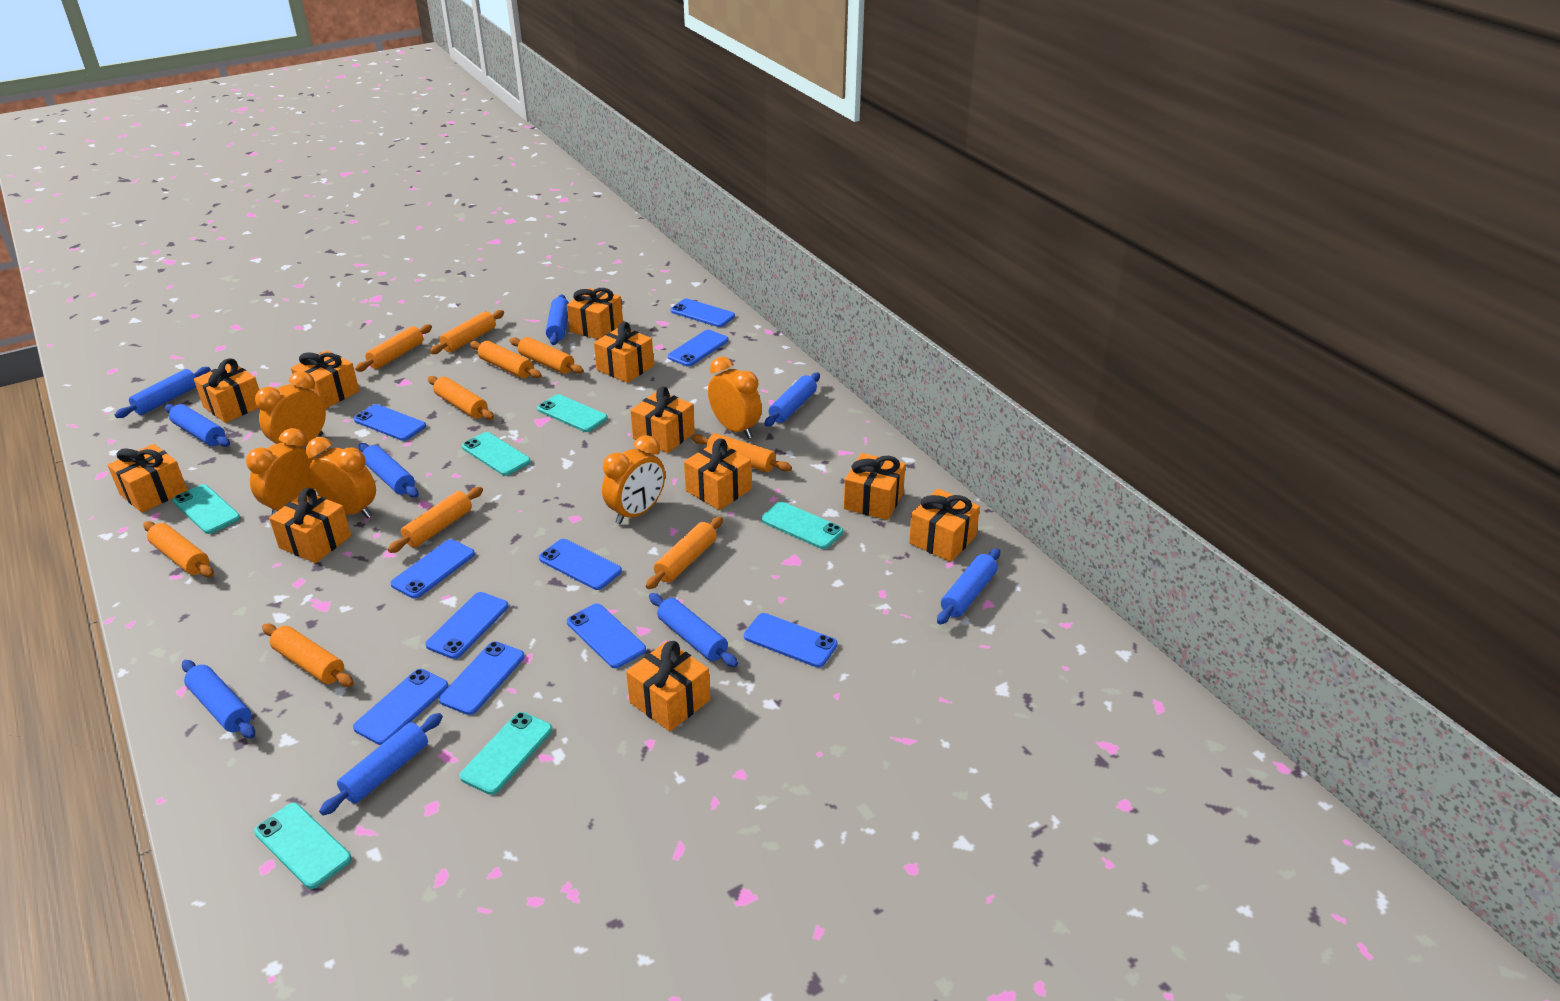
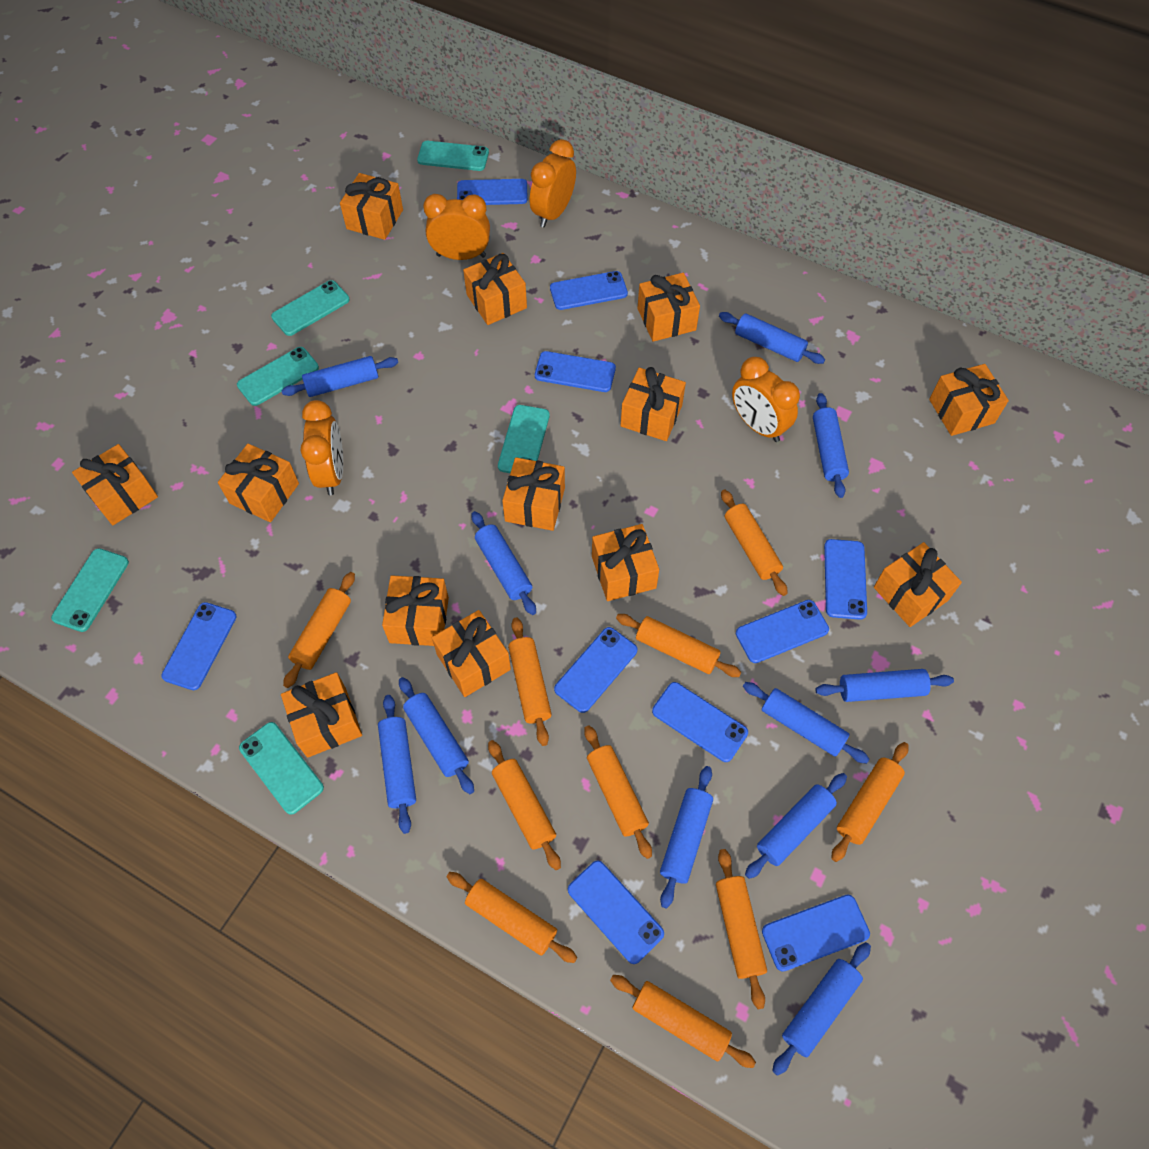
blue rolling pin: [115,367,211,418] [165,404,230,447] [182,660,255,738] [319,713,443,815] [359,443,419,498] [546,294,569,345] [649,593,738,667] [764,373,820,427] [937,548,1000,625] = 9 -> [281,356,398,397] [378,695,416,834] [399,677,474,794] [472,511,536,615] [660,766,713,909] [719,312,825,364] [743,682,869,764] [745,773,847,879] [772,942,871,1076] [813,393,849,498] [815,669,954,702] = 11
orange clock: [246,428,316,516] [255,371,326,447] [306,437,376,519] [602,435,665,524] [708,357,762,439] = 5 -> [301,400,343,495] [423,194,490,260] [530,139,576,228] [732,357,800,442] = 4
orange gift: [107,444,187,513] [194,358,259,423] [269,488,351,563] [291,350,359,409] [567,288,623,339] [594,322,654,383] [626,641,710,731] [630,386,695,453] [684,439,751,510] [844,453,906,520] [909,489,980,562] = 11 -> [72,444,158,525] [218,444,299,522] [281,672,362,758] [340,173,403,240] [382,575,449,646] [432,610,511,697] [463,253,527,325] [502,457,565,531] [592,524,659,601] [620,367,686,441] [637,273,700,342] [874,542,962,627] [929,364,1009,436] = 13

